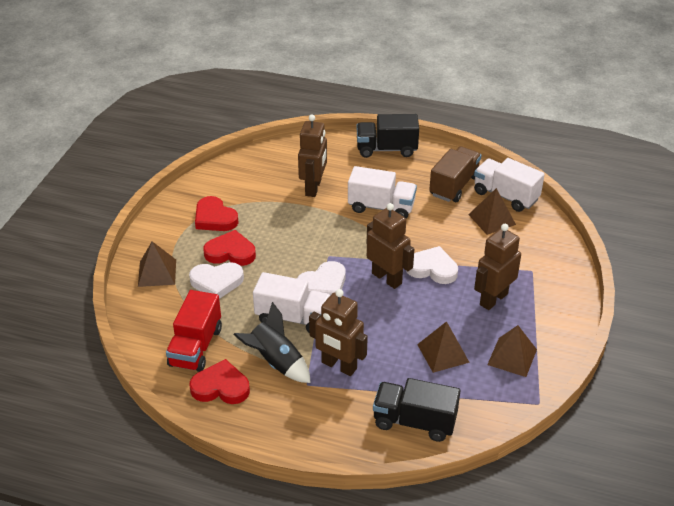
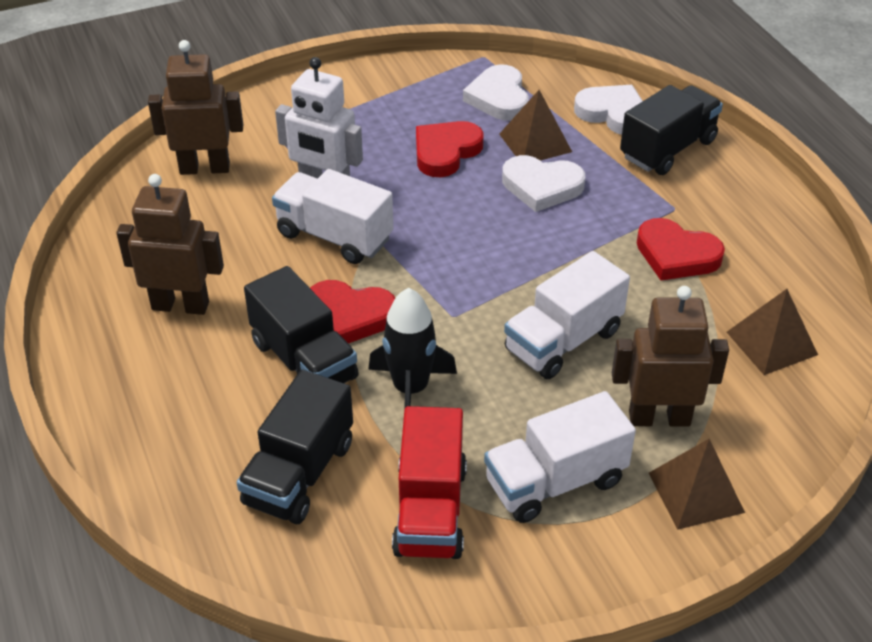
black truck: [356,114,419,158] [373,378,460,442] = 2 -> [237,370,353,524] [244,266,359,383] [620,85,723,175] = 3
brown pyramid: [138,242,176,287] [417,321,470,373] [468,188,516,235] [487,325,537,377] = 4 -> [499,90,572,161] [649,439,745,530] [727,289,818,375] = 3
brown robot: [298,115,327,197] [309,289,368,376] [367,203,414,289] [474,224,521,310] = 4 -> [116,174,224,315] [148,40,243,175] [612,286,729,427] = 3
brown truck: [429,146,481,202] = 1 -> none = 0
white robot: none = 0 -> [275,57,363,179] = 1

